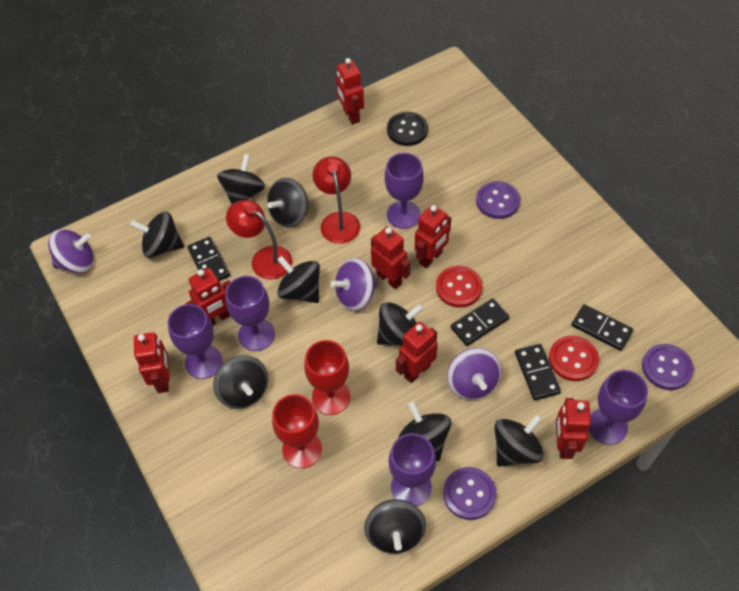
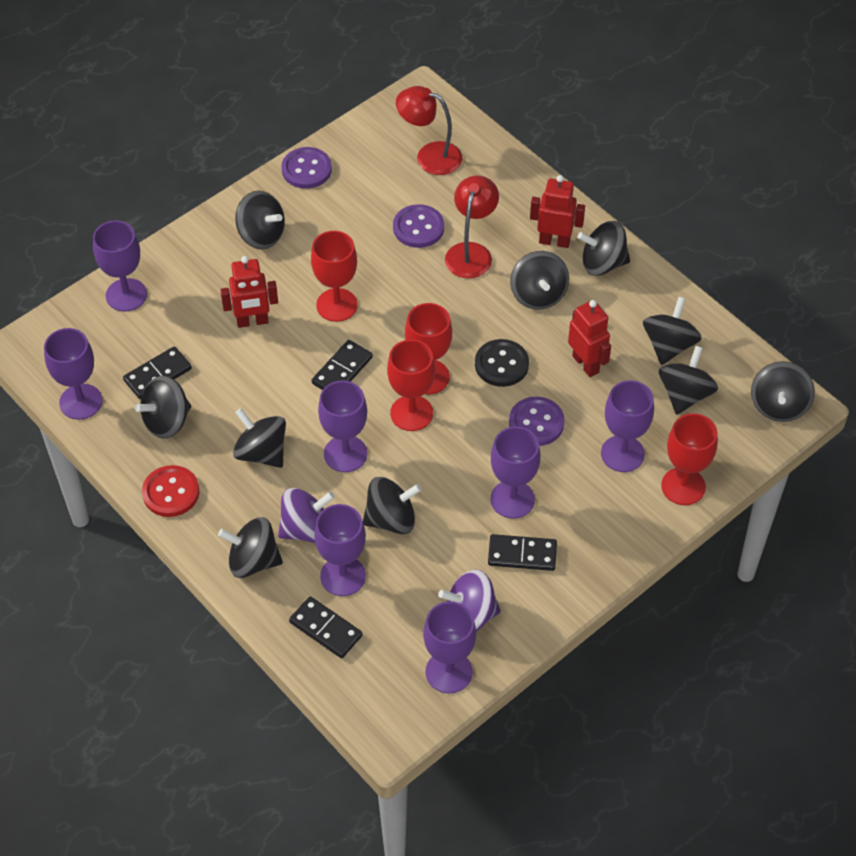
black spinning top: [130,211,184,258] [213,355,268,409] [217,154,265,204] [267,178,308,227] [277,256,320,303] [364,499,426,554] [377,302,424,346] [398,401,451,461] [494,414,544,467] = 9 -> [135,376,191,439] [218,517,283,578] [233,408,286,468] [235,191,285,249] [363,477,422,534] [510,251,569,310] [578,221,630,276] [643,297,702,365] [659,346,718,415] [751,361,815,422] = 10
purple goblet: [168,304,223,379] [225,276,275,351] [385,153,424,229] [389,433,436,506] [588,370,648,445] = 5 -> [44,328,103,420] [93,220,147,312] [314,504,366,596] [318,380,367,472] [423,601,476,694] [490,426,541,519] [601,380,654,472] = 7
purple spinning top: [48,229,94,273] [331,258,377,311] [447,348,502,400] = 3 -> [278,488,335,543] [438,570,501,632] = 2
red button: [436,266,482,308] [549,335,599,381] = 2 -> [142,465,199,517] = 1
red goblet: [272,394,322,468] [304,340,350,415] = 2 -> [311,231,358,322] [387,339,435,431] [405,303,452,394] [661,413,718,505] = 4
red robot: [134,332,170,393] [185,268,230,325] [336,58,364,125] [371,227,410,289] [396,321,438,383] [415,205,451,268] [556,398,591,459] = 7 -> [220,256,278,328] [530,175,585,248] [568,300,611,377] = 3

